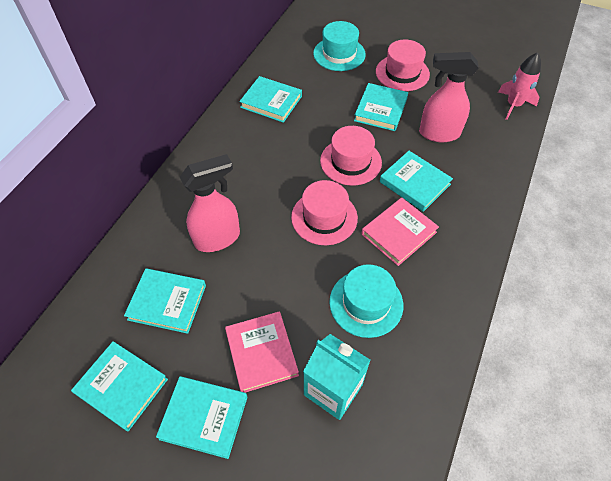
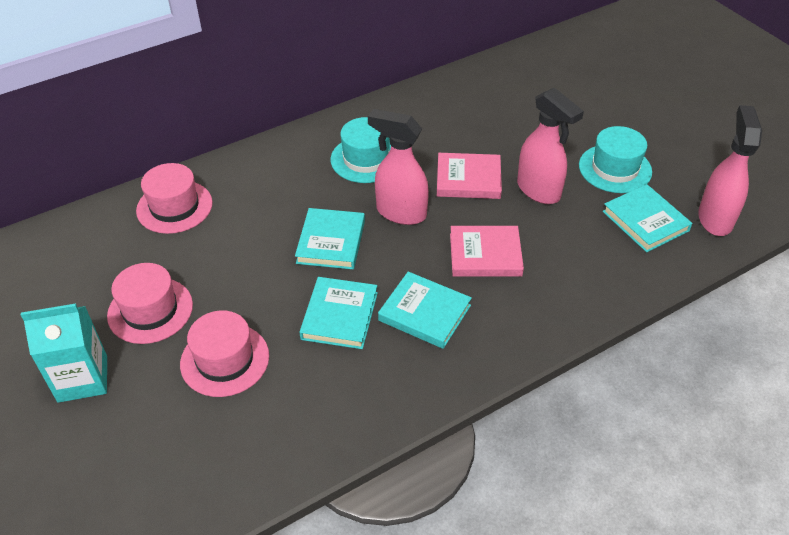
pink rocket: [498,52,541,120] = 1 -> none = 0
pink spray bottle: [180,154,240,252] [419,52,478,142] = 2 -> [368,109,429,225] [517,88,584,204] [698,105,762,236] = 3
turquoise book: [71,341,168,431] [124,268,206,334] [156,376,248,459] [239,76,302,123] [354,83,408,131] [380,151,453,212] = 6 -> [295,208,365,269] [299,277,378,349] [378,272,472,349] [602,184,692,252] = 4

